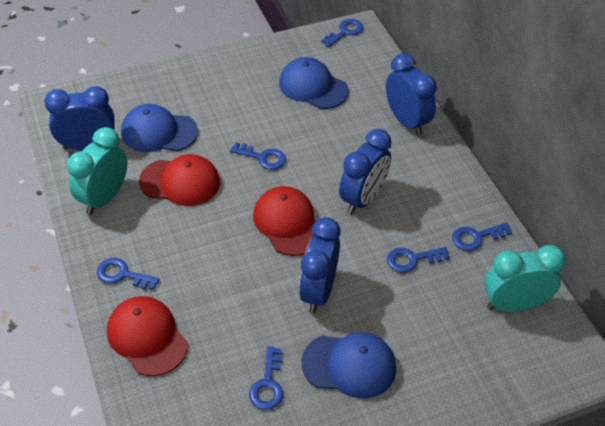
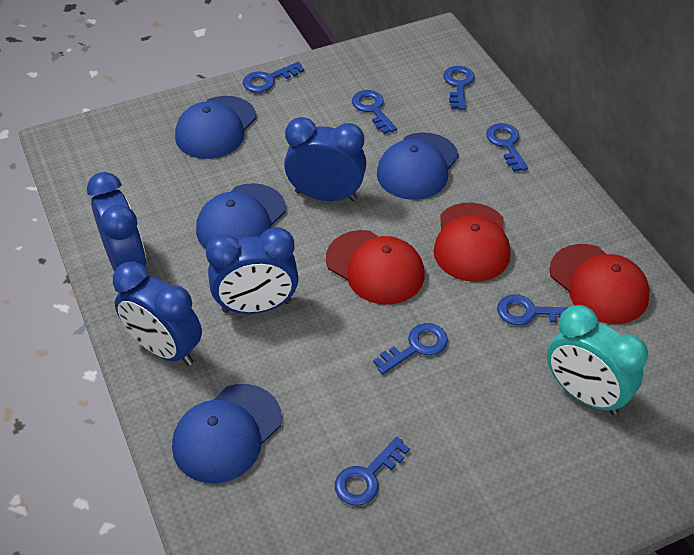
blue cap: [121,104,198,152] [279,57,349,109] [302,332,396,398] = 3 -> [172,384,282,483] [175,96,256,159] [196,183,286,249] [377,132,459,200] = 4
blue key: [97,258,160,290] [230,142,286,170] [249,346,283,410] [321,19,363,47] [387,247,449,273] [452,222,512,251] = 6 -> [243,62,304,93] [335,437,410,506] [352,90,397,134] [373,323,448,374] [443,66,475,110] [486,123,528,172] [497,294,568,325] = 7
turquoise clock: [67,127,127,215] [484,245,566,312] = 2 -> [547,305,648,415] = 1

